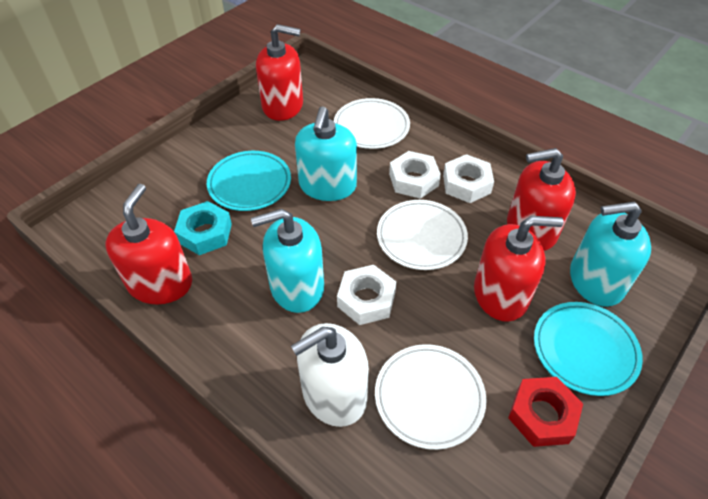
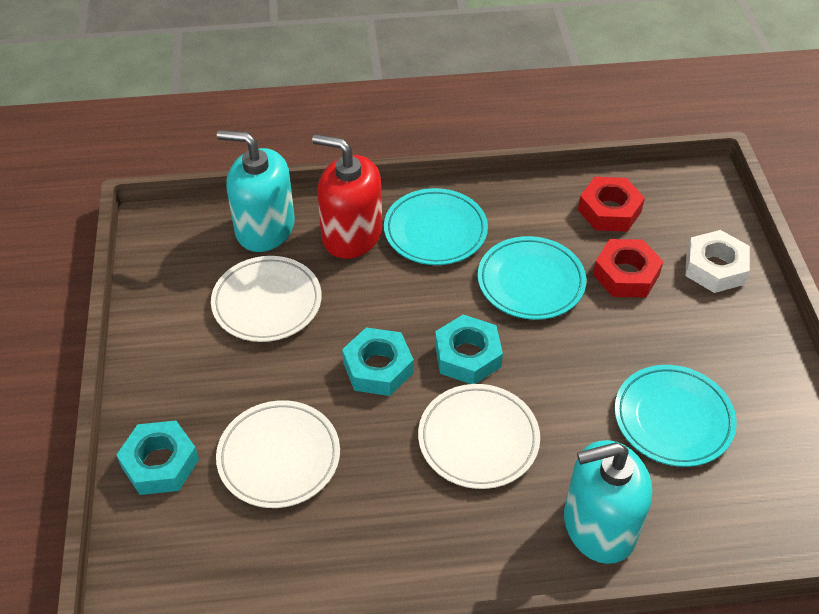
red nut: [508,377,583,447] = 1 -> [578,177,645,232] [593,239,664,297] = 2
red soap dispenser: [106,184,192,305] [256,24,303,121] [474,216,564,322] [507,148,576,251] = 4 -> [312,134,382,259] = 1
turquoise nut: [174,201,232,255] = 1 -> [117,421,199,495] [342,327,414,396] [435,315,503,384] = 3
turquoise plate: [207,151,291,211] [534,302,643,396] = 2 -> [384,188,488,265] [478,236,586,320] [614,365,736,467] = 3
turquoise soap dispenser: [251,209,324,313] [295,106,357,201] [570,201,651,307] = 3 -> [217,130,295,252] [564,440,652,564] = 2
white nut: [337,265,396,325] [389,151,441,199] [443,154,494,203] = 3 -> [685,230,750,293] = 1
white soap dispenser: [291,323,369,427] = 1 -> none = 0

